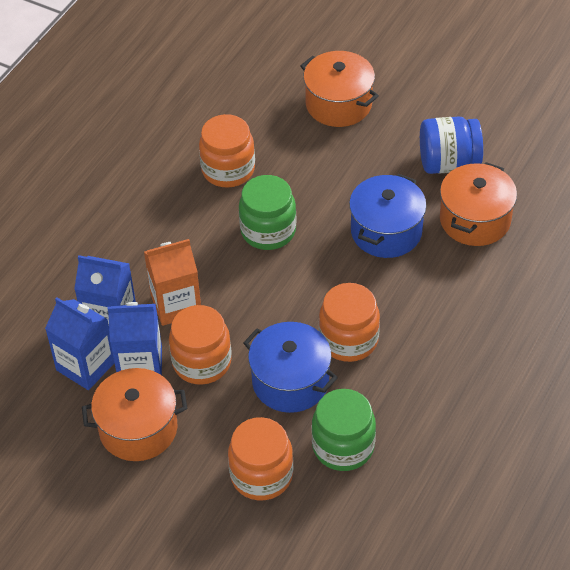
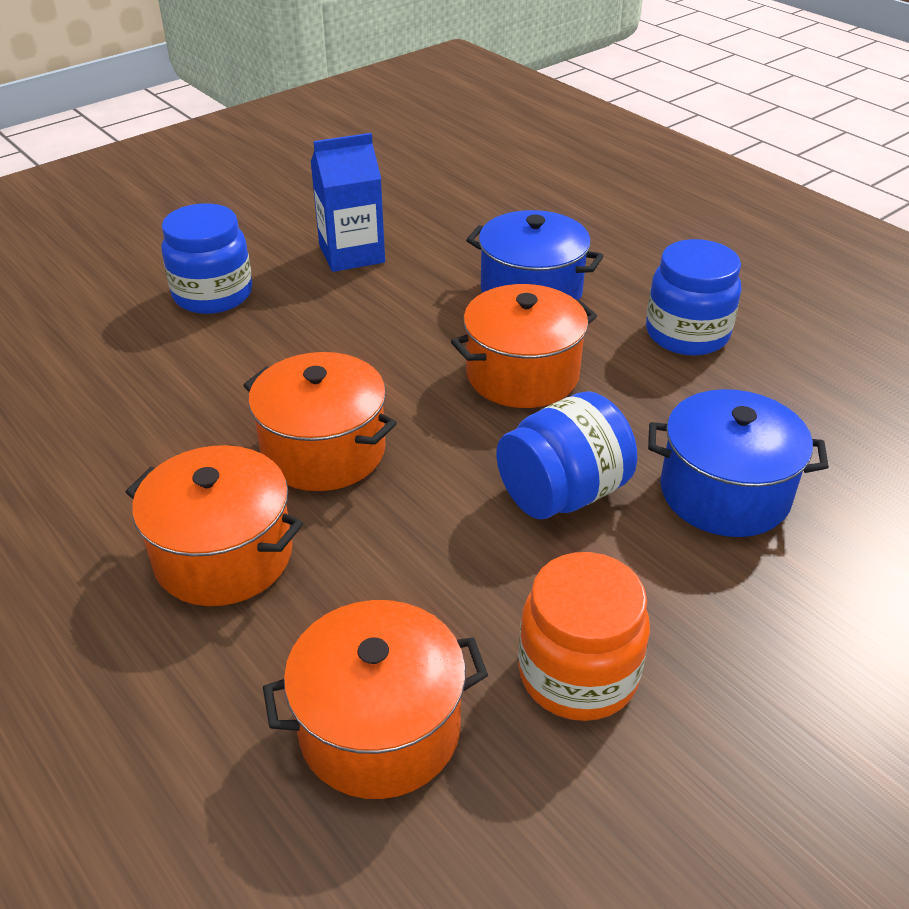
blue carton: [45,297,114,390] [74,255,136,324] [108,302,162,375] = 3 -> [311,133,385,272] = 1
blue jar: [420,117,483,174] = 1 -> [161,203,252,314] [496,391,637,519] [646,239,741,356] = 3
green jar: [239,175,296,250] [312,389,376,471] = 2 -> none = 0
orange carton: [144,239,201,326] = 1 -> none = 0
orange jar: [169,305,232,385] [199,114,255,188] [228,417,293,500] [319,283,380,362] = 4 -> [518,552,650,721] = 1
orange pot: [82,368,187,461] [300,51,379,127] [440,162,517,246] = 3 -> [126,445,303,606] [243,352,397,491] [263,600,488,799] [451,284,597,408] = 4

